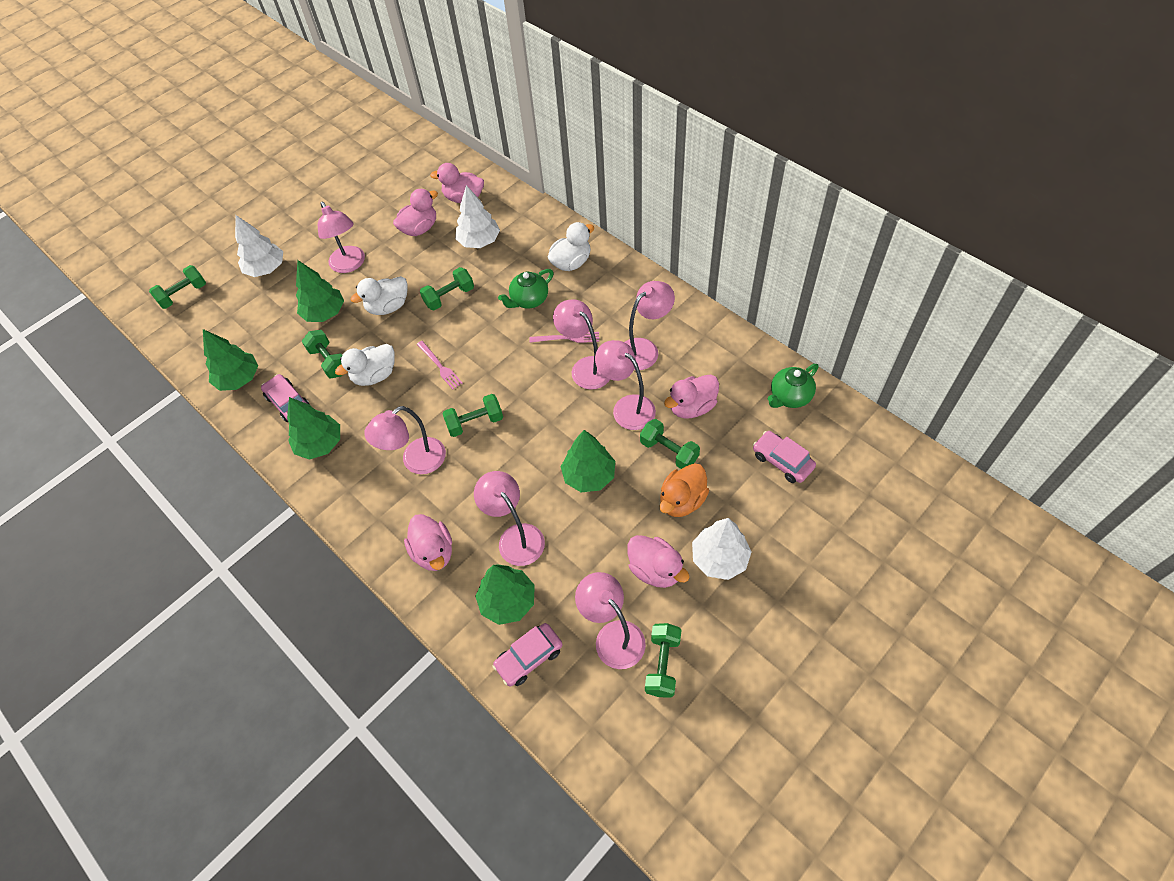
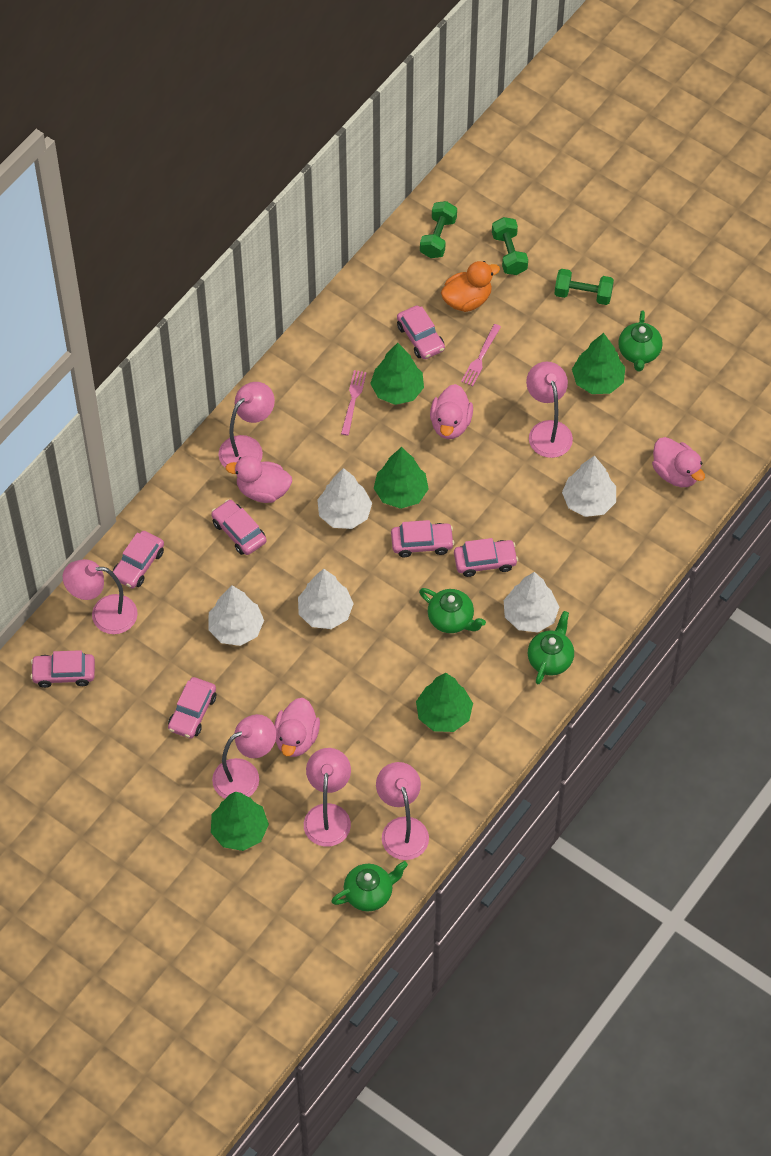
green dumbbell: [149,265,206,309] [302,330,342,378] [420,267,474,310] [442,394,503,437] [640,419,700,469] [645,623,682,697] = 6 -> [420,201,457,258] [492,217,528,275] [554,269,614,305] = 3
green teapot: [498,269,554,309] [768,364,819,408] = 2 -> [331,861,408,911] [419,588,486,633] [528,611,574,684] [618,310,663,371] = 4
pink car: [261,374,310,422] [492,623,563,686] [753,431,816,483] = 3 -> [30,650,95,688] [113,531,164,588] [168,677,216,739] [211,500,267,555] [391,520,454,557] [397,306,445,359] [454,538,518,577] = 7
pink duck: [393,189,438,236] [404,514,452,571] [430,163,484,203] [628,535,689,588] [664,374,719,418] = 5 -> [226,456,292,503] [274,698,320,757] [430,384,473,439] [652,437,705,487] = 4
pink lamp: [318,202,365,273] [364,406,446,474] [474,471,545,566] [553,299,610,390] [575,572,646,669] [595,340,656,430] [625,281,675,370] = 7 -> [63,559,138,634] [212,714,276,799] [218,382,275,468] [304,748,351,847] [376,762,429,860] [526,362,573,458] = 6
white duck: [335,344,395,386] [351,276,408,315] [547,222,594,271] = 3 -> none = 0
white tree: [235,215,283,277] [455,185,500,248] [692,518,751,580] = 3 -> [208,585,264,646] [298,569,354,629] [317,468,372,529] [504,572,559,632] [562,456,616,517] = 5

